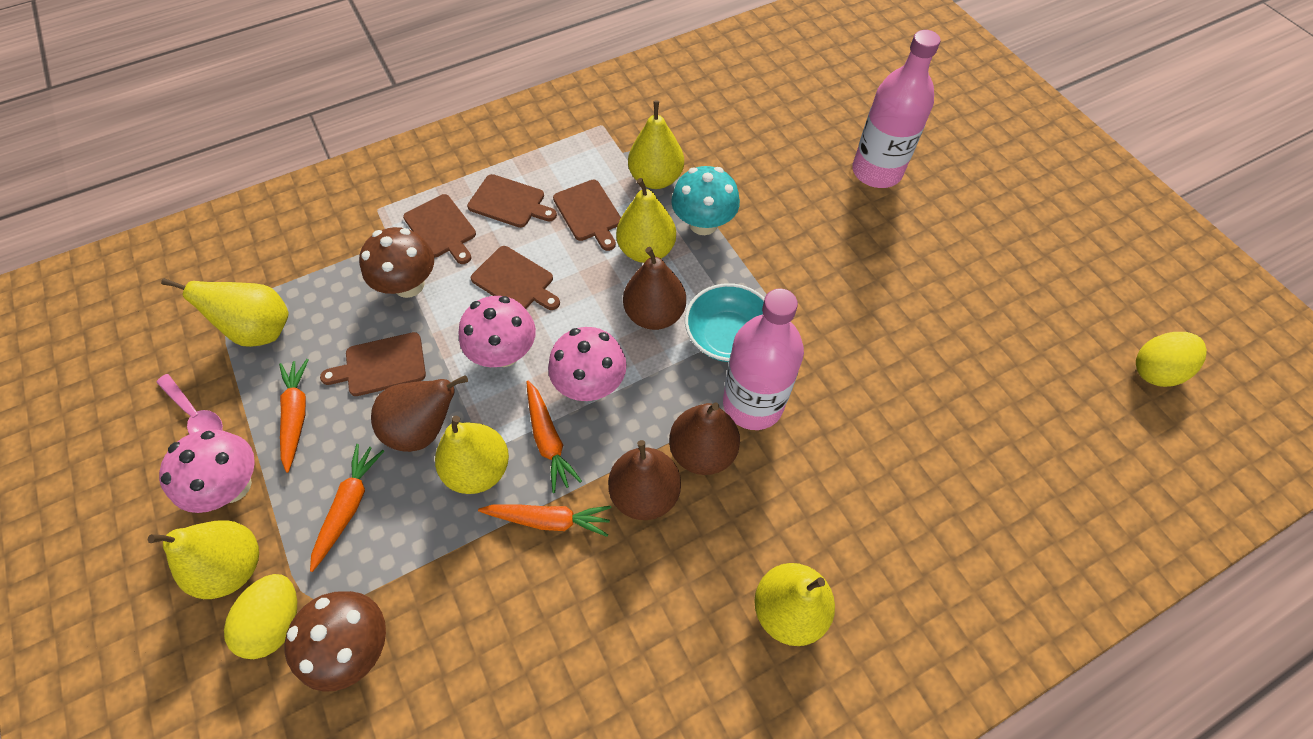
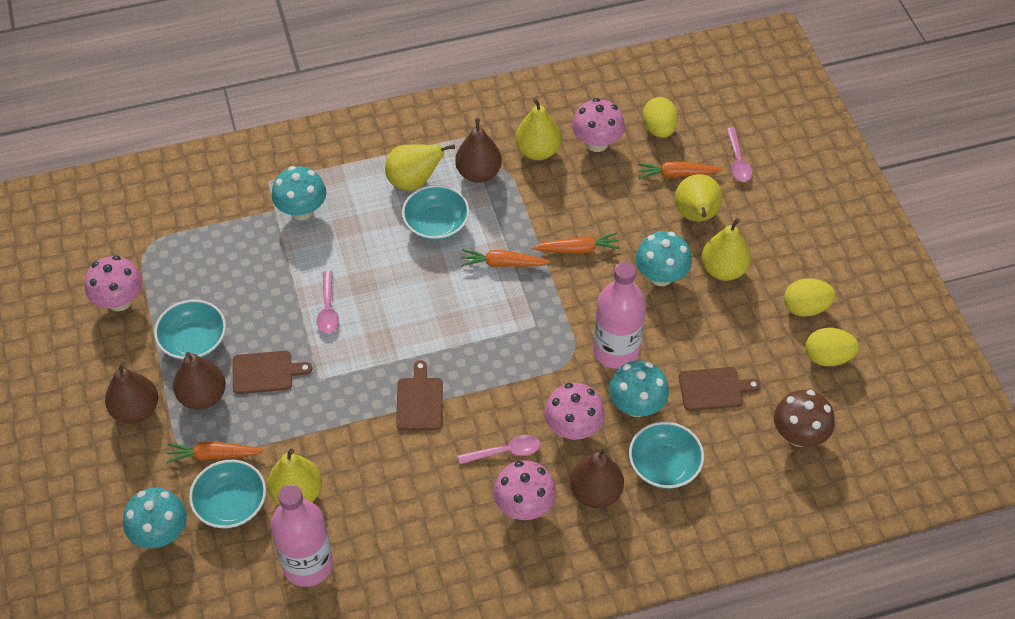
brown cutting board: [320,332,426,396] [403,194,476,264] [467,174,557,228] [471,246,560,310] [553,180,621,251] = 5 -> [233,351,312,394] [396,360,443,431] [679,367,761,411] = 3
brown mushroom: [284,591,386,692] [359,227,434,298] = 2 -> [774,390,835,447] = 1
pink mushroom: [159,429,255,513] [459,296,536,367] [548,327,627,401] = 3 -> [85,256,142,311] [493,460,556,520] [544,383,605,440] [572,98,625,152] = 4
pink spoon: [156,374,223,434] = 1 -> [317,271,339,334] [458,435,540,464] [726,127,752,182] = 3
turquoise bowl: [685,283,765,362] = 1 -> [154,300,226,360] [189,460,266,529] [402,185,470,241] [629,422,704,489] = 4
turquoise mushroom: [671,166,740,235] = 1 -> [123,488,187,549] [272,166,326,220] [609,361,669,417] [635,231,692,286] = 4
yellow egg: [224,574,297,659] [1136,332,1207,387] = 2 -> [643,97,678,138] [784,278,835,317] [806,328,859,366] = 3
yellow pear: [148,520,259,599] [161,278,289,347] [435,416,509,494] [616,178,676,263] [628,100,684,189] [754,563,835,646] = 6 -> [268,448,322,505] [385,144,455,191] [515,98,561,160] [675,174,723,222] [702,218,751,281] = 5

